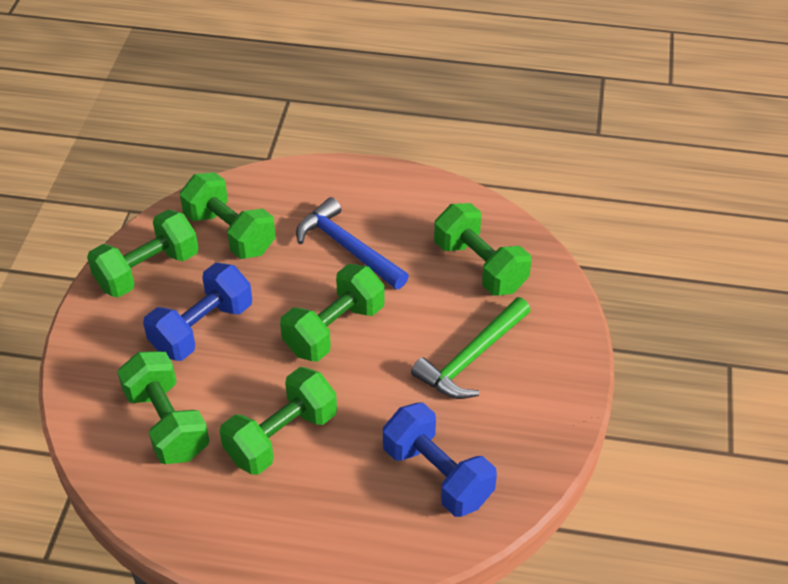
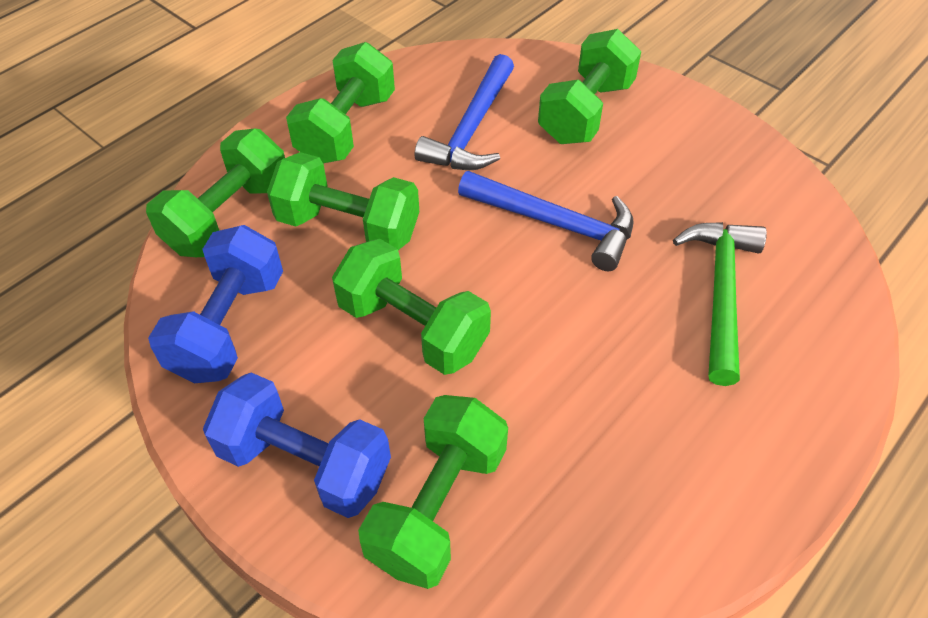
blue hammer: [296,197,409,289] = 1 -> [415,54,514,170] [458,171,634,271] = 2

